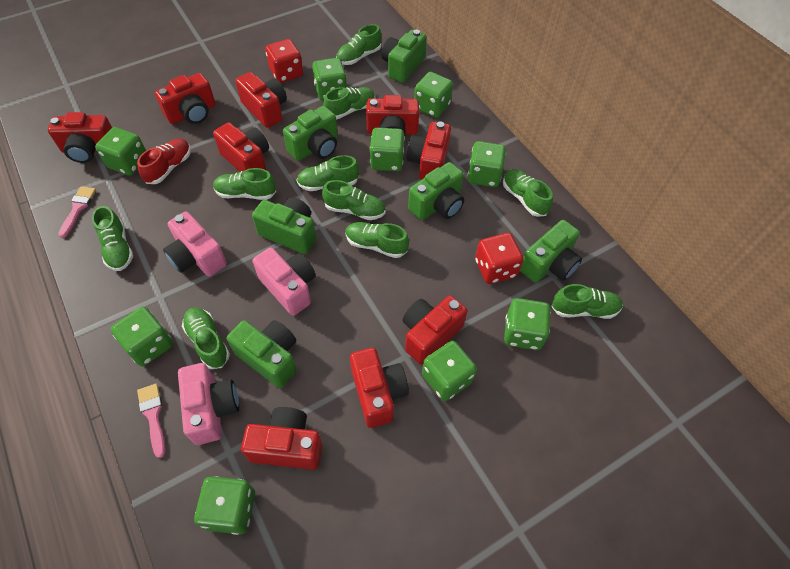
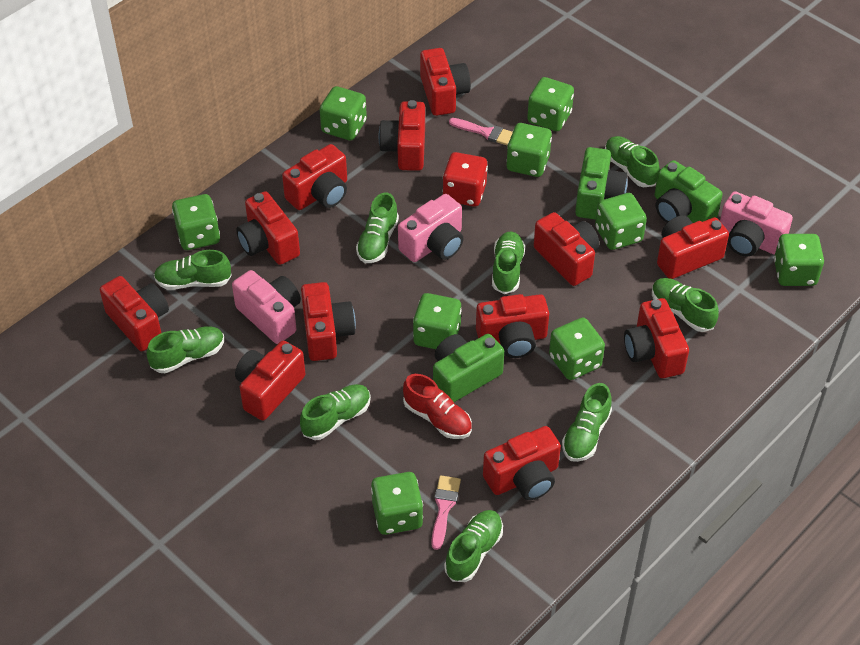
green camera: [227,320,297,388] [252,197,316,254] [283,106,338,161] [382,30,427,83] [408,162,464,220] [520,220,582,283] = 6 -> [433,334,504,402] [575,147,628,220] [654,160,723,223] = 3
green shoe: [92,206,133,271] [182,307,230,369] [213,168,276,200] [297,155,359,191] [322,180,385,220] [323,87,375,120] [336,24,381,65] [346,222,409,258] [503,169,553,217] [551,284,623,319] = 10 -> [146,326,224,373] [154,250,232,290] [300,384,371,440] [356,193,399,263] [444,510,503,582] [492,231,525,294] [562,383,612,462] [605,136,660,187] [652,278,719,332] = 9
red camera: [48,112,112,163] [155,73,215,124] [213,122,269,172] [235,72,287,128] [241,407,322,470] [350,348,409,428] [366,95,419,136] [402,295,467,365] [407,122,451,180] = 9 -> [100,276,169,351] [235,341,305,421] [236,191,300,265] [282,144,347,210] [301,282,356,361] [379,100,425,171] [420,48,471,116] [476,294,549,358] [483,426,561,500] [534,212,599,286] [624,298,689,378] [657,215,729,279] = 12
red dice: [265,39,303,83] [475,233,524,284] = 2 -> [443,152,488,207] = 1

